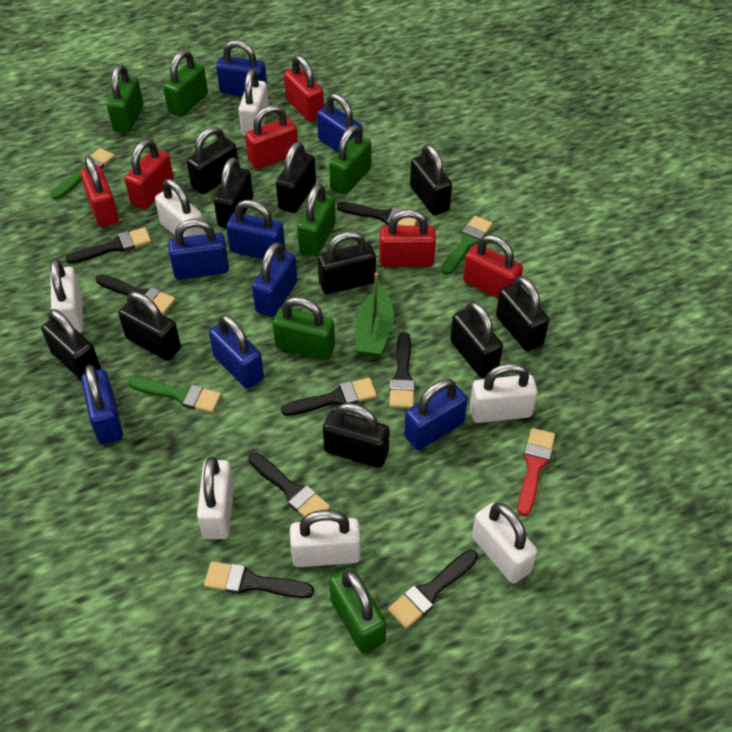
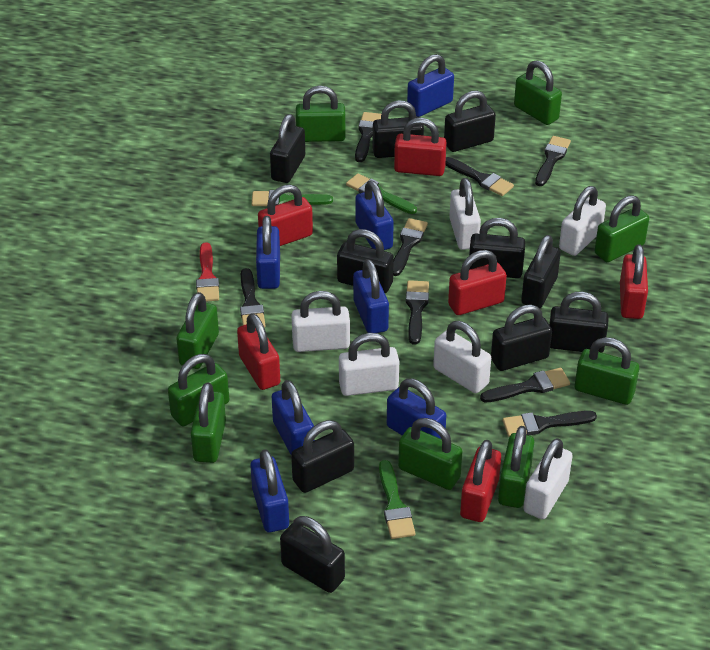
blue padlock: [81,365,123,444] [168,219,229,280] [209,314,264,389] [216,40,267,96] [226,200,285,259] [252,242,297,317] [317,93,363,152] [404,379,468,450] = 8 -> [250,449,289,532] [256,216,280,289] [271,380,315,454] [353,259,389,333] [355,180,394,250] [387,378,446,439] [407,54,454,117] = 7
green boat: [355,273,394,357] = 1 -> none = 0
green padlock: [107,64,143,133] [163,50,208,117] [273,297,335,360] [297,183,336,256] [329,125,372,195] [329,567,386,654] = 6 -> [168,354,229,426] [176,292,219,369] [191,382,226,463] [296,86,346,142] [398,418,463,490] [498,426,534,508] [514,60,562,125] [575,337,639,405] [595,195,649,262] = 9
white padlock: [50,259,83,333] [155,179,205,237] [197,457,234,539] [238,69,269,136] [290,510,361,567] [470,363,538,423] [472,503,537,584] = 7 -> [291,291,350,352] [339,333,399,396] [433,321,491,393] [449,178,481,250] [523,438,573,519] [559,186,606,256] = 6

